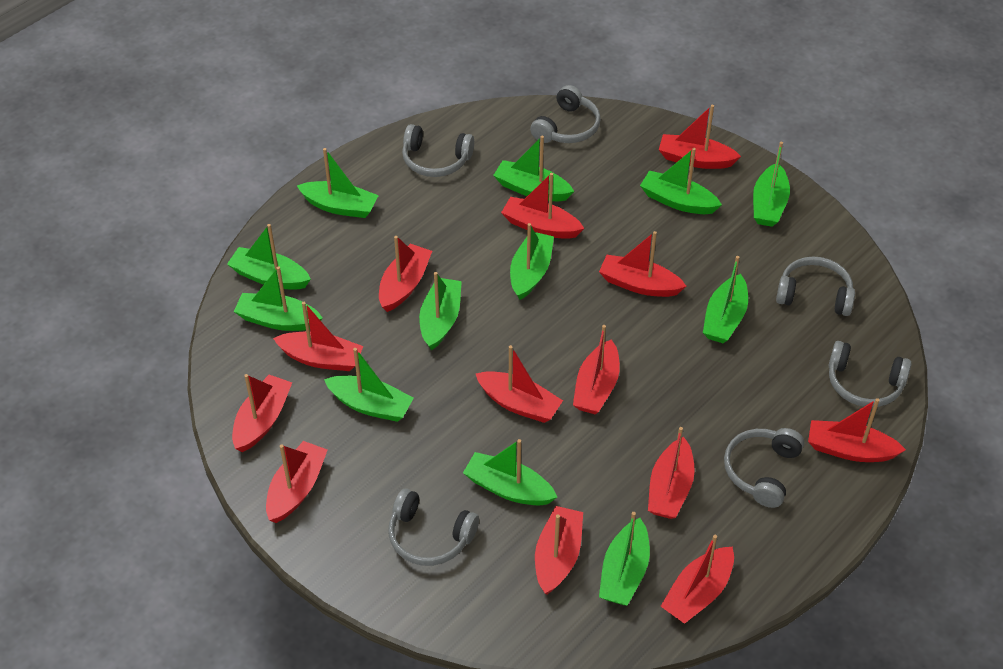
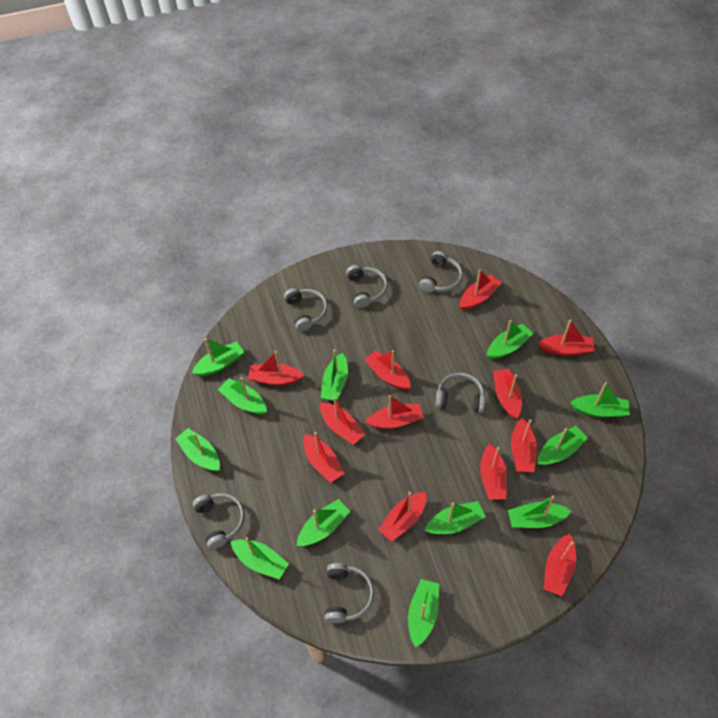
red boat: [232,374,292,452] [266,441,328,523] [273,302,363,371] [379,236,432,312] [476,345,563,423] [501,173,584,239] [535,506,583,595] [573,325,620,414] [599,231,686,297] [648,427,695,519] [659,105,741,169] [661,535,734,624] [808,398,906,462] = 13 -> [248,351,304,385] [303,432,345,483] [320,396,365,445] [364,350,411,390] [365,395,424,429] [378,492,427,542] [460,269,502,310] [480,444,507,500] [493,368,522,419] [511,418,537,472] [538,320,595,356] [543,534,576,596] = 12

